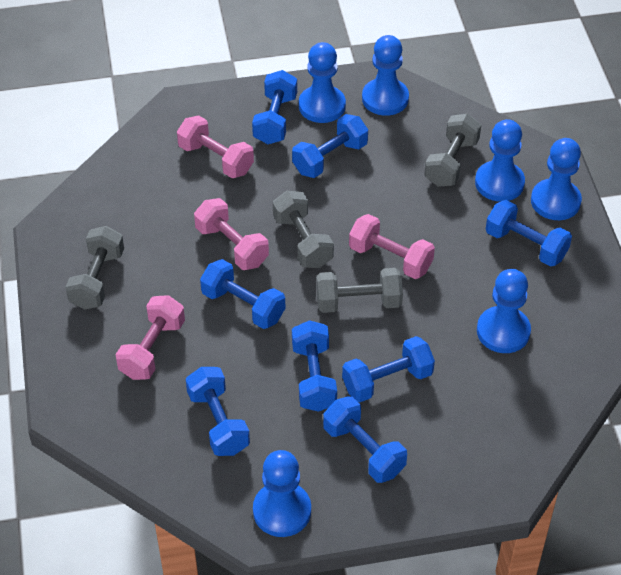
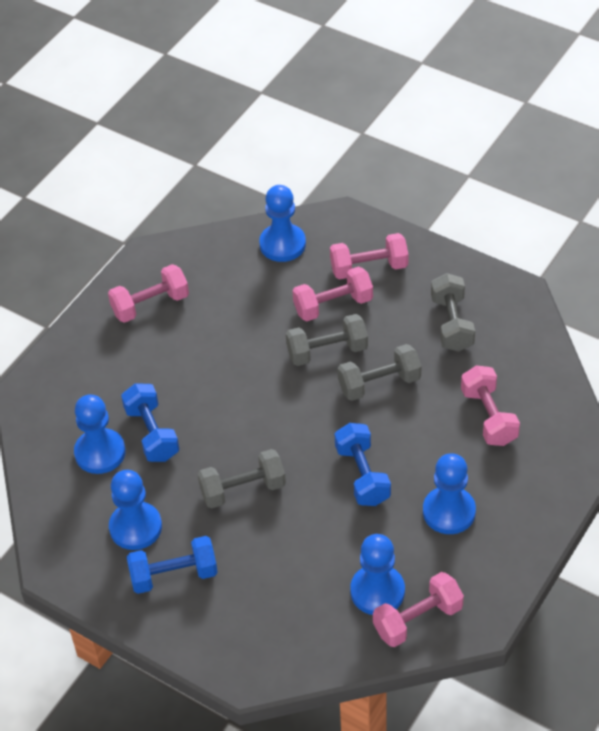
blue dumbbell: [186,367,250,456] [200,259,285,329] [252,70,297,144] [292,114,368,178] [292,320,337,412] [323,396,407,483] [342,336,435,402] [486,200,572,267] = 8 -> [121,383,179,462] [127,536,218,594] [335,423,391,506] = 3
blue pawn: [253,450,311,537] [299,42,346,123] [362,35,409,116] [475,119,525,202] [477,269,531,353] [531,138,582,220] = 6 -> [74,394,126,474] [109,470,162,550] [259,185,306,262] [350,534,405,615] [423,453,476,534] = 5
pink dumbbell: [115,295,185,380] [177,115,254,178] [194,198,269,270] [349,214,435,279] = 4 -> [108,264,189,323] [293,267,373,321] [330,233,408,279] [373,572,464,647] [461,365,520,446] = 5

